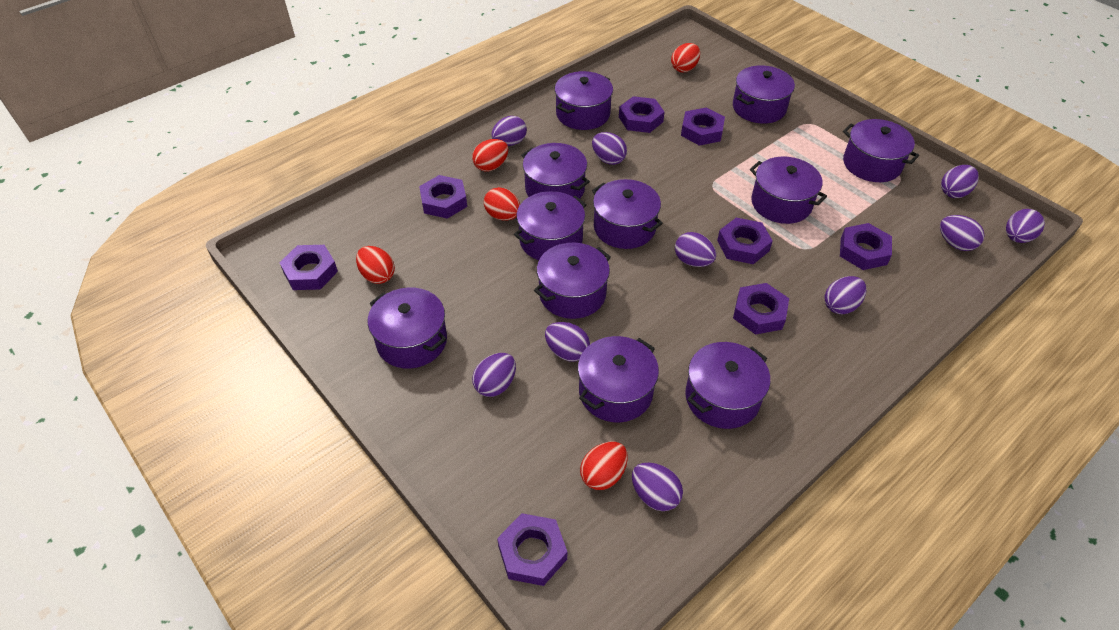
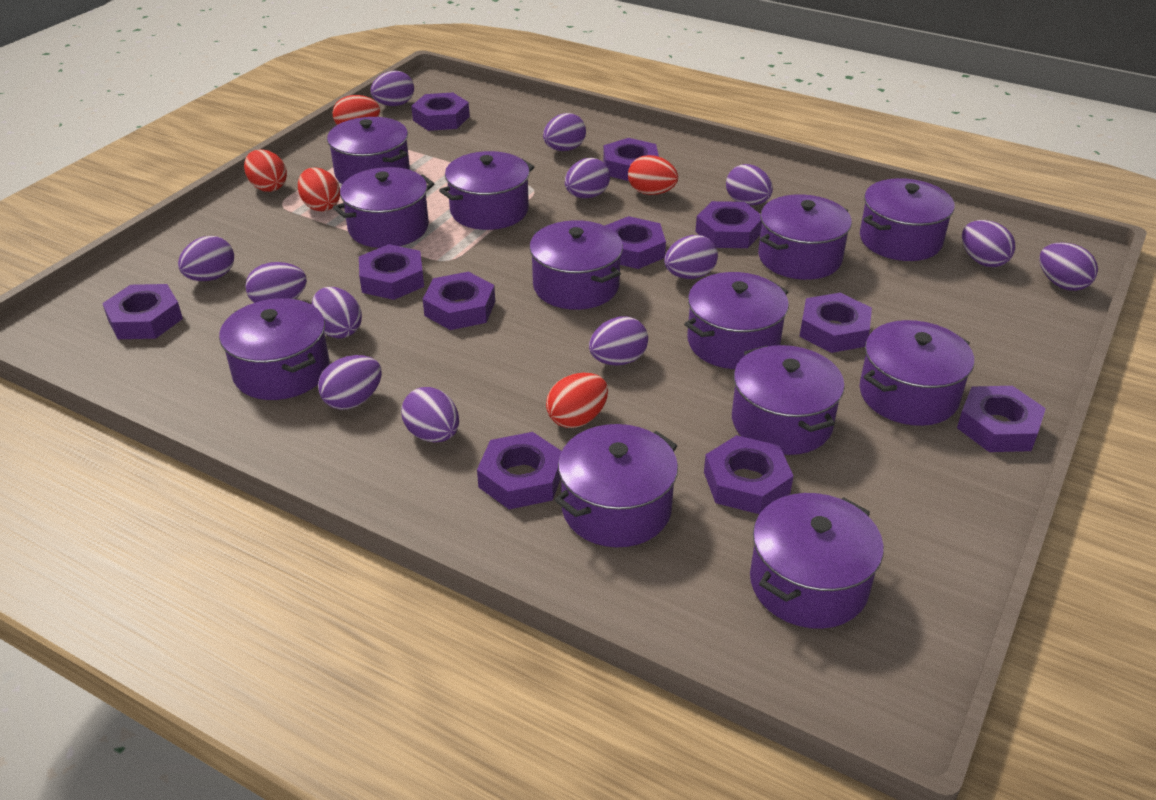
purple egg: [472,353,516,397] [491,116,527,146] [545,322,590,362] [592,132,627,165] [632,463,683,511] [675,232,716,267] [824,276,866,314] [940,215,985,251] [941,165,979,198] [1006,209,1045,243] = 10 -> [178,236,234,281] [245,262,307,303] [311,287,362,338] [318,355,382,410] [371,70,414,106] [401,387,459,442] [543,113,586,151] [565,158,610,199] [589,316,648,366] [664,235,718,279] [726,164,773,206] [962,220,1015,267] [1039,243,1098,291] = 13
purple nut: [280,245,338,290] [419,175,467,219] [497,513,567,586] [619,96,665,133] [681,107,725,146] [717,218,773,264] [733,283,789,335] [840,223,892,270] = 8 -> [102,284,183,339] [359,244,424,300] [411,92,470,131] [423,272,495,330] [477,432,562,509] [603,138,659,181] [605,216,666,269] [695,201,762,248] [704,435,793,514] [799,293,872,353] [957,386,1046,452] = 11
purple pot: [368,288,447,369] [514,191,587,260] [521,143,590,199] [534,243,611,319] [555,71,613,130] [578,336,659,422] [592,179,663,249] [685,342,770,429] [733,65,795,124] [750,157,827,224] [843,119,919,182] = 11 -> [219,298,329,400] [327,117,410,184] [333,167,434,248] [439,151,534,230] [529,220,623,310] [555,424,678,547] [684,272,789,369] [732,345,845,455] [750,493,884,629] [758,194,852,280] [859,320,974,426] [860,178,955,261] = 12

